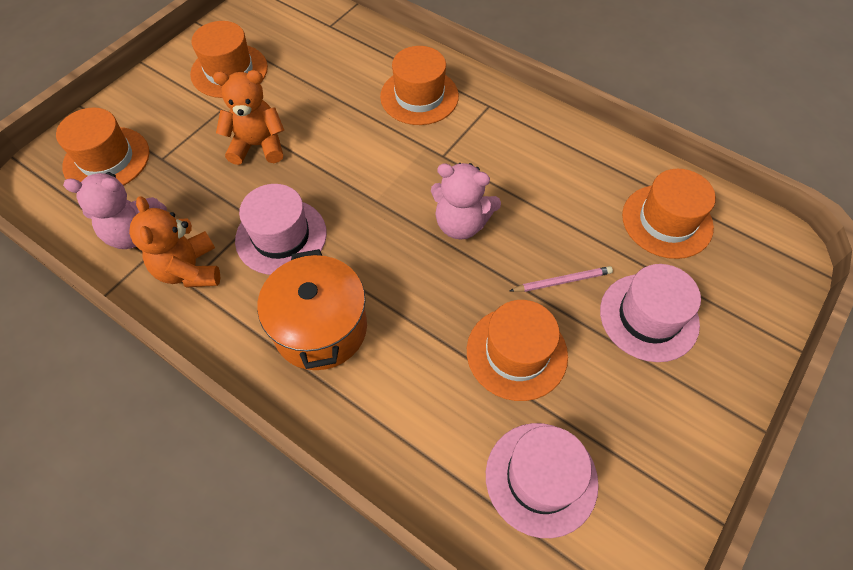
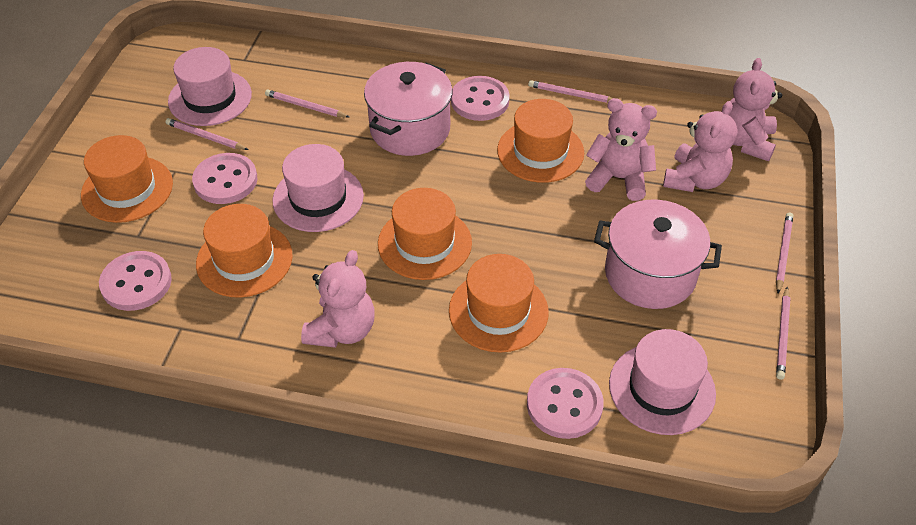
orange pot: [257,249,367,370] = 1 -> none = 0
orange teddy bear: [129,196,220,287] [213,70,284,165] = 2 -> none = 0
pink button: none = 0 -> [99,251,172,311] [192,153,258,204] [451,76,510,121] [527,368,604,439] = 4
pink pencil: [510,266,613,292] = 1 -> [165,118,248,150] [265,89,349,118] [528,80,613,103] [776,212,793,294] [776,287,790,380] = 5
pink pot: none = 0 -> [364,62,453,156] [594,200,722,309] = 2
pink teddy bear: [63,172,167,249] [431,163,501,240] = 2 -> [301,250,375,348] [585,98,657,201] [663,101,737,192] [729,58,782,161] = 4

